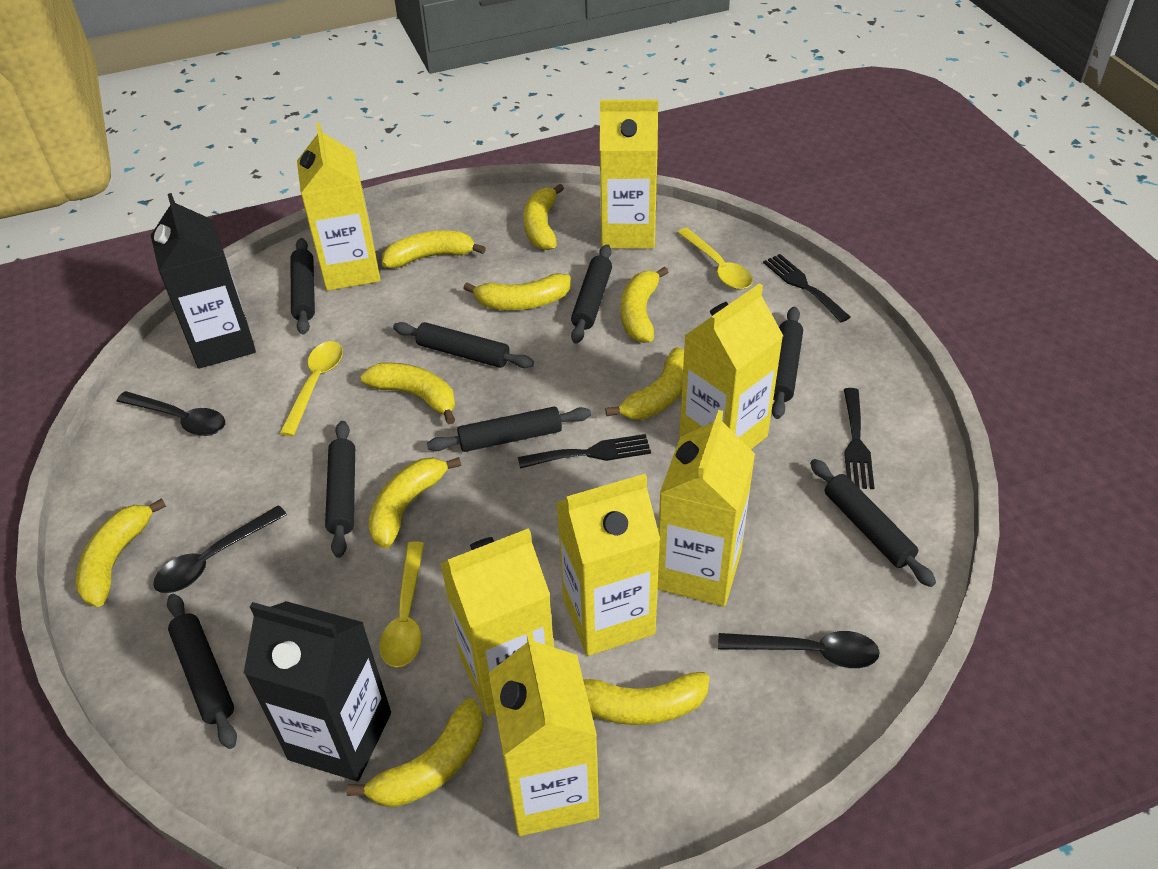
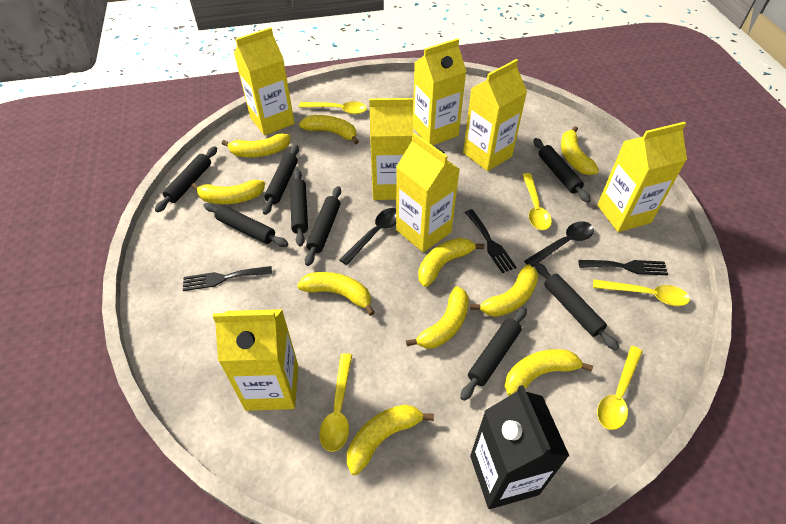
black carton: [151,193,256,369] [243,601,391,781] = 2 -> [470,385,569,509] = 1
black spoon: [117,391,225,436] [153,505,287,593] [718,631,880,668] = 3 -> [339,208,396,265] [524,221,594,267] = 2
yellow spoon: [280,341,343,436] [379,542,425,667] [677,228,753,289] = 3 -> [299,102,367,114] [319,353,352,452] [522,173,552,230] [593,279,690,306] [597,346,643,430] = 5

